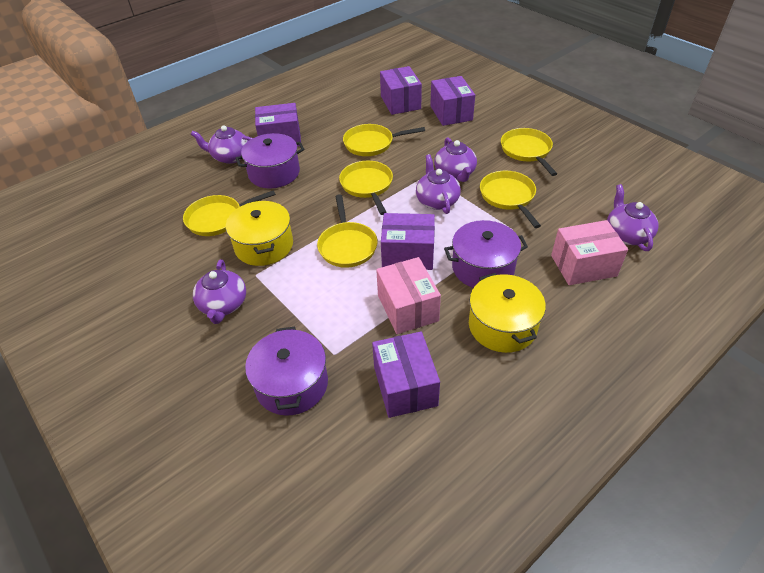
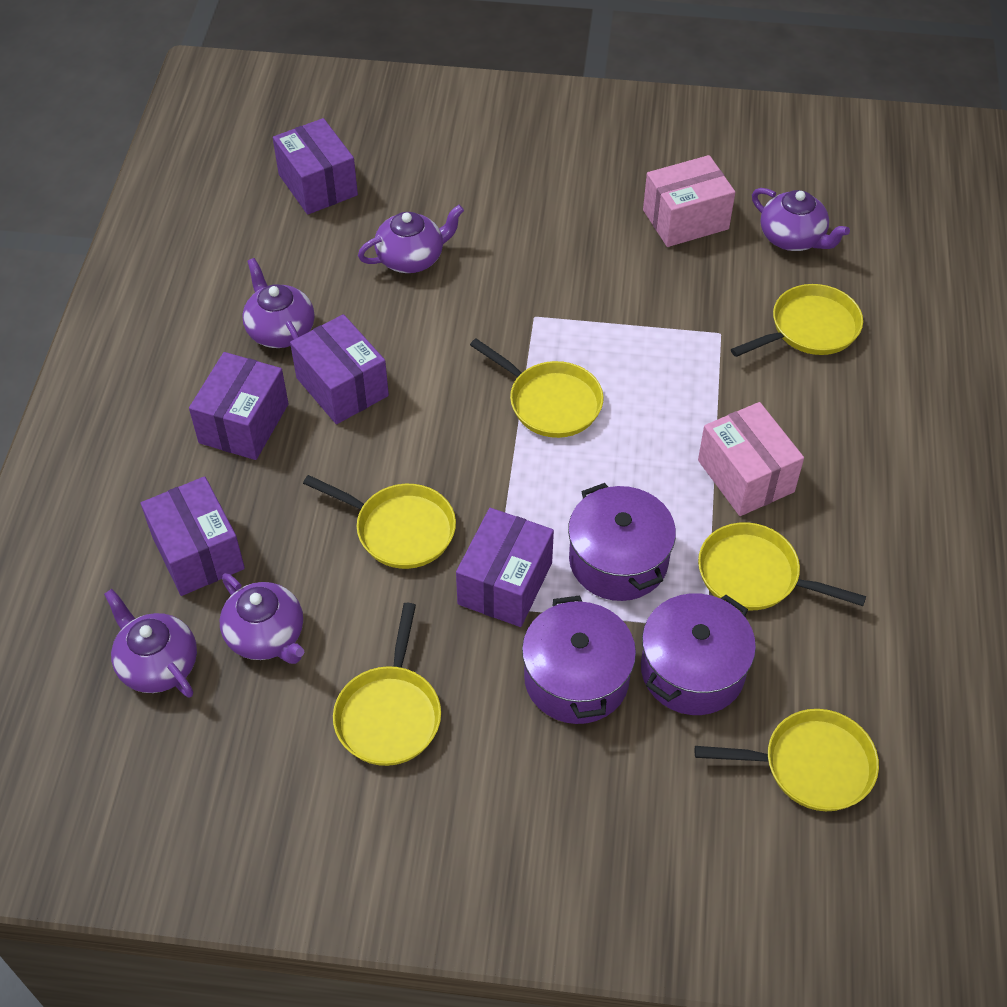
yellow pot: [226,200,293,266] [469,273,546,353] = 2 -> none = 0

